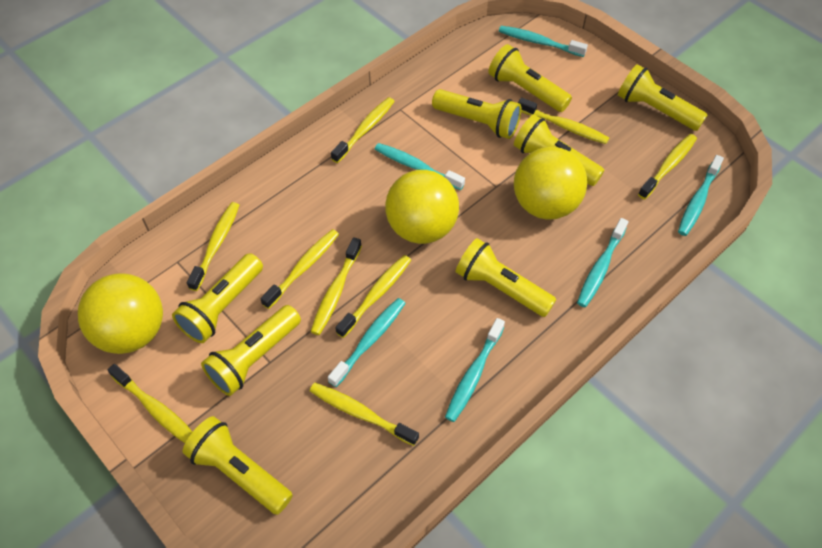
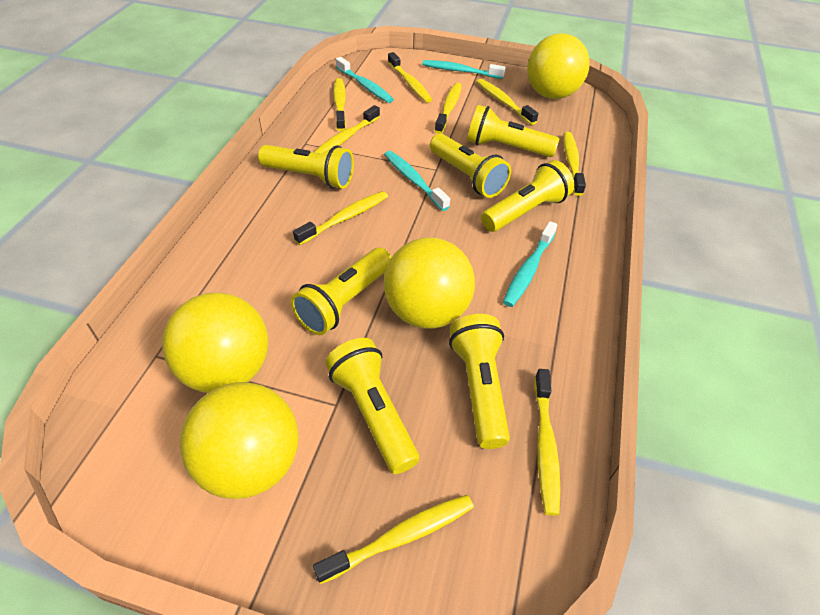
turquoise toothbrush: [328,298,406,387] [375,143,465,190] [445,318,505,422] [499,26,588,57] [577,218,628,307] [678,155,724,236] = 6 -> [336,57,394,103] [384,151,450,211] [422,60,506,79] [503,221,557,307] = 4
yellow ball: [78,273,163,354] [385,170,459,244] [514,147,587,220] = 3 -> [162,292,268,393] [180,382,299,499] [384,238,475,329] [527,33,590,99] = 4
yellow flashlight: [172,253,263,343] [182,416,293,515] [201,305,301,396] [432,89,521,139] [456,238,556,317] [488,44,572,112] [514,114,604,186] [618,64,708,131] = 8 -> [258,145,354,189] [291,248,392,335] [325,338,419,474] [430,134,511,198] [449,314,510,449] [467,105,559,157] [481,160,574,232] = 7

